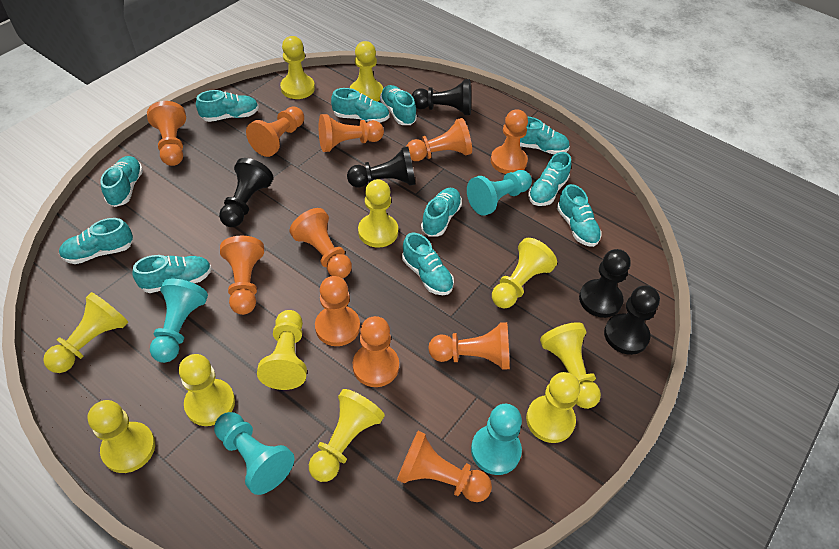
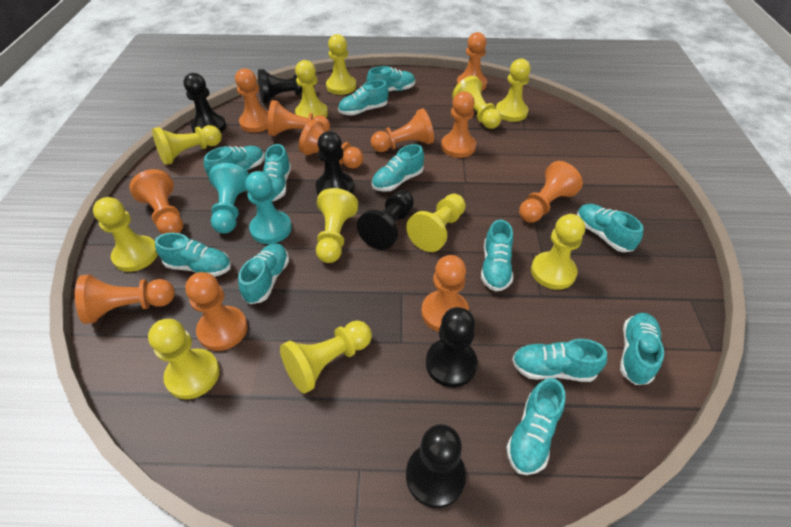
black pawn: [219,158,274,227] [347,147,416,188] [412,79,471,115] [579,249,631,318] [604,286,660,355] = 5 -> [183,73,226,133] [258,69,315,103] [316,131,354,195] [357,190,414,250] [406,424,466,508] [426,307,478,387] = 6
turquoise pawn: [150,279,208,363] [214,412,294,495] [467,170,532,216] [471,404,522,475] = 4 -> [209,163,249,233] [245,171,292,244] = 2
turquoise shoe: [59,218,133,264] [100,156,143,207] [132,255,212,293] [196,90,259,122] [331,88,389,123] [380,85,417,125] [402,233,454,295] [421,188,462,236] [520,116,570,155] [528,152,571,206] [557,184,602,247] = 11 -> [155,233,231,277] [204,146,265,177] [238,243,289,304] [263,144,291,202] [338,80,388,116] [367,66,415,92] [372,144,424,192] [481,220,513,291] [506,378,565,475] [512,339,607,382] [577,204,643,252] [620,313,664,385] = 12

